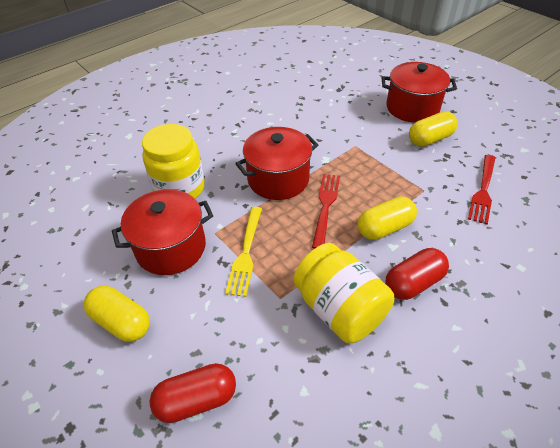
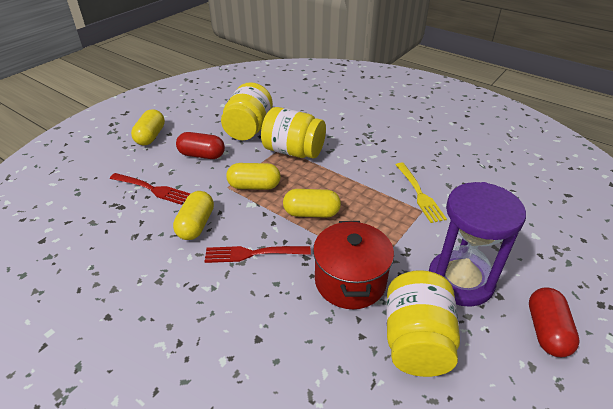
purple hourglass: none = 0 -> [429,182,526,307] = 1
red pot: [112,189,213,275] [235,127,318,200] [381,62,457,123] = 3 -> [313,221,394,309] = 1
yellow capsule: [83,286,150,342] [358,196,417,240] [409,111,458,147] = 3 -> [131,109,165,145] [173,191,214,240] [226,163,281,190] [283,189,341,218] = 4
yellow jar: [142,124,205,199] [293,243,394,343] = 2 -> [221,82,273,140] [261,107,326,158] [387,270,460,377] = 3

